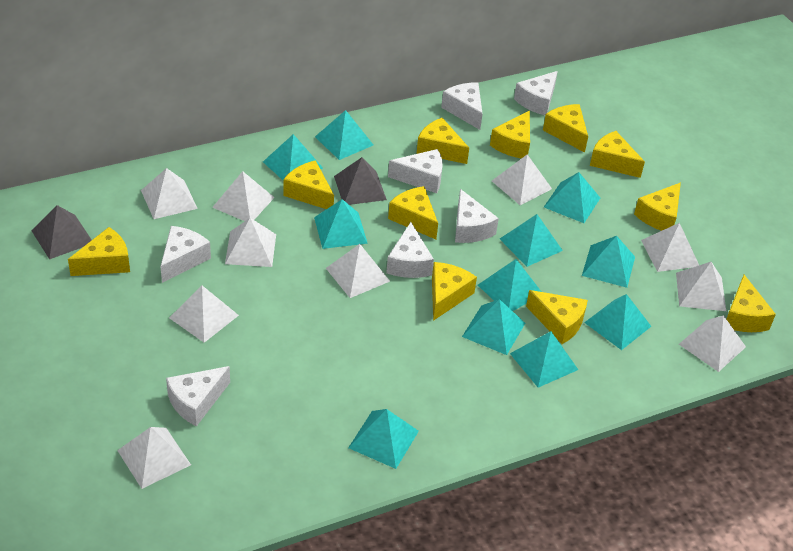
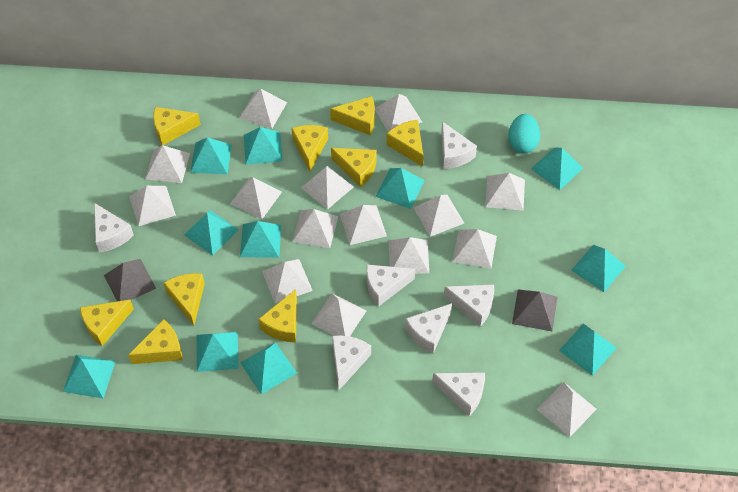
turquoise egg: none = 0 -> [508,114,540,153] = 1
white pyramid: [117,427,191,489] [141,168,198,219] [169,286,239,343] [212,171,275,221] [225,218,276,267] [326,244,390,298] [492,154,552,205] [641,223,699,272] [676,262,726,311] [679,315,746,372] = 10 -> [129,186,176,226] [145,145,190,183] [230,177,282,219] [239,89,287,129] [262,259,313,303] [292,209,338,248] [301,166,354,210] [311,293,366,336] [340,205,387,245] [375,94,422,132] [389,237,429,274] [413,195,464,237] [452,229,497,269] [485,173,525,211] [537,382,596,437] = 15
yellow cheese: [68,227,130,276] [284,160,334,209] [388,186,438,239] [417,118,469,164] [432,262,477,321] [490,111,530,159] [526,290,588,344] [543,104,588,153] [590,131,645,178] [634,183,681,231] [727,275,776,332] = 11 -> [80,300,134,346] [128,319,183,364] [153,107,201,145] [164,273,205,325] [258,289,297,342] [291,125,328,172] [330,96,375,135] [331,148,377,187] [386,120,423,167] = 9

